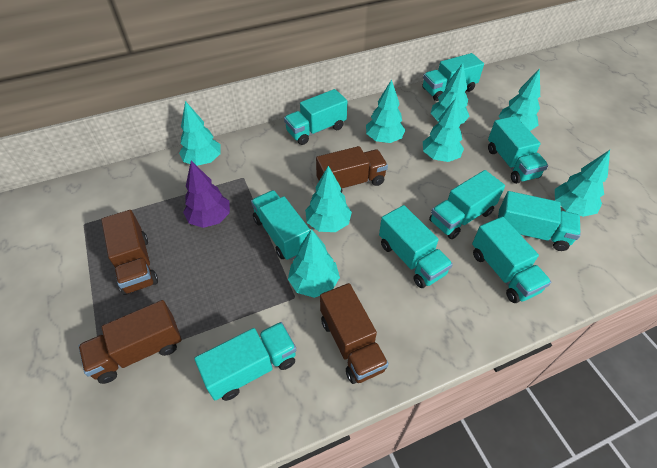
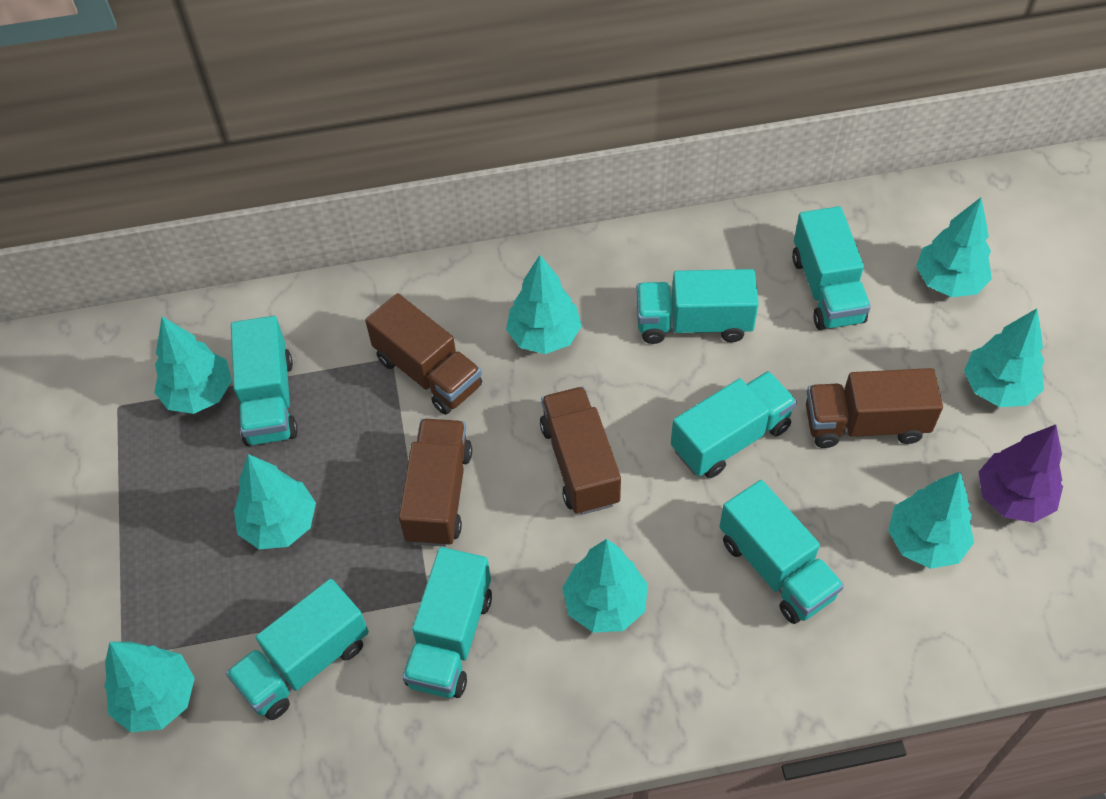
turquoise truck: [194,322,297,401] [251,190,310,260] [284,89,347,145] [379,205,453,288] [422,53,484,101] [429,170,505,239] [472,217,551,303] [488,116,548,184] [498,191,581,251] = 9 -> [226,579,369,720] [231,316,298,446] [402,547,492,698] [636,269,759,344] [671,371,797,478] [719,480,844,624] [792,206,871,330] = 7

